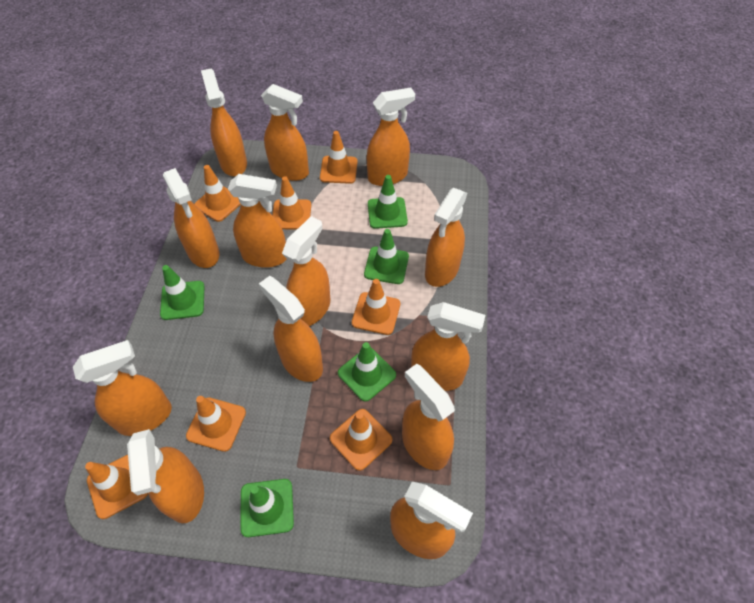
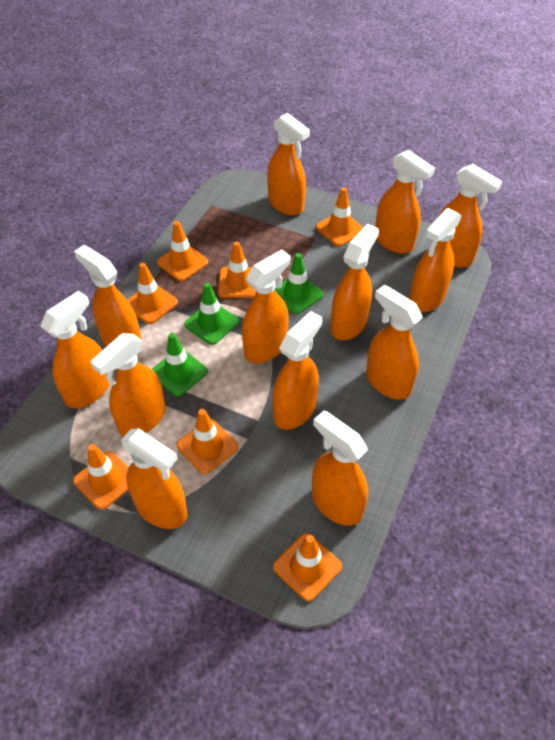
green traffic cone: [160,265,205,320] [241,479,294,537] [338,342,396,402] [364,229,409,284] [368,175,408,229] = 5 -> [152,333,208,396] [184,283,239,345] [275,253,324,314] = 3

